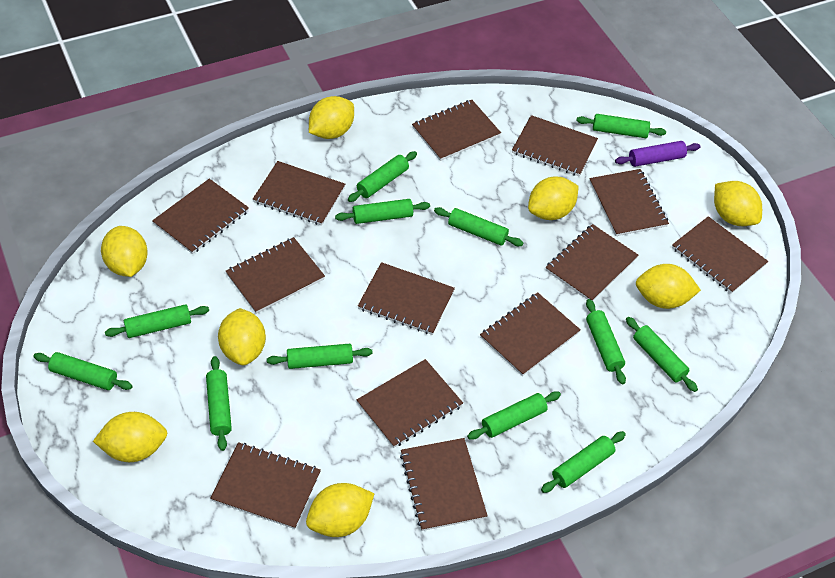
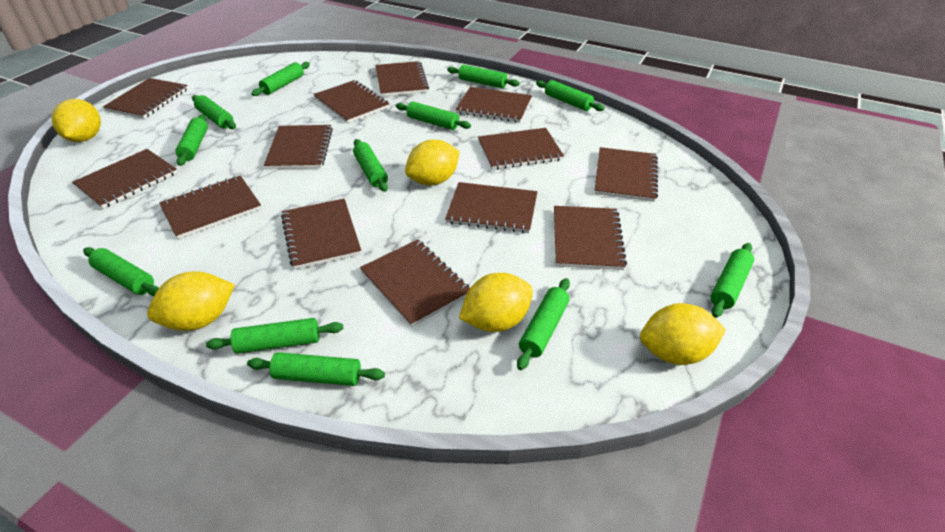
purple rolling pin: [615,141,701,167] = 1 -> none = 0
yellow lemon: [93,412,167,462] [101,226,148,277] [218,308,266,365] [306,483,374,537] [309,96,354,139] [528,176,579,220] [636,264,701,309] [714,181,762,226] = 8 -> [52,99,101,142] [147,272,235,331] [405,140,459,185] [459,273,533,332] [640,303,726,365] = 5

